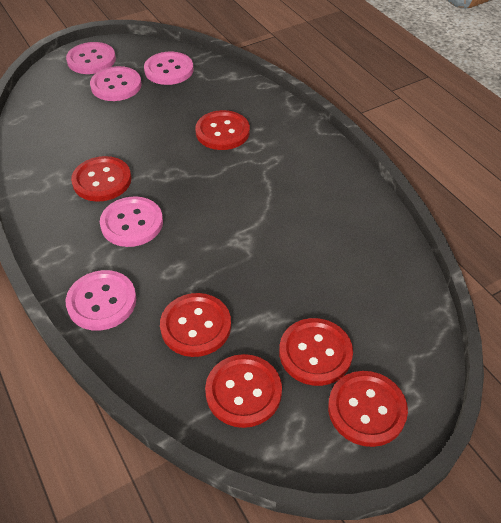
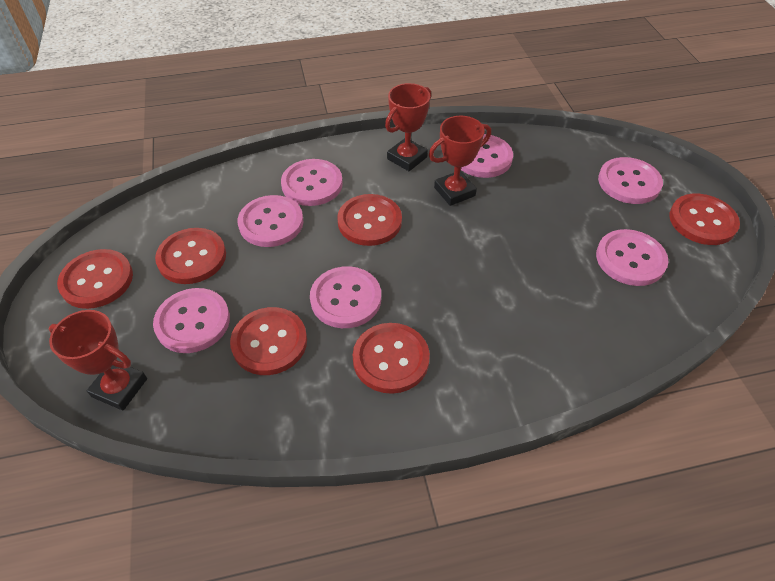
pink button: [66,42,116,74] [66,270,136,331] [90,66,142,101] [100,196,163,247] [144,52,193,85] = 5 -> [153,288,230,353] [238,195,303,247] [281,159,343,206] [310,266,381,328] [461,134,513,178] [596,229,669,286] [598,157,663,204] = 7
red trophy: none = 0 -> [49,310,147,411] [385,83,431,171] [429,116,491,206] = 3

